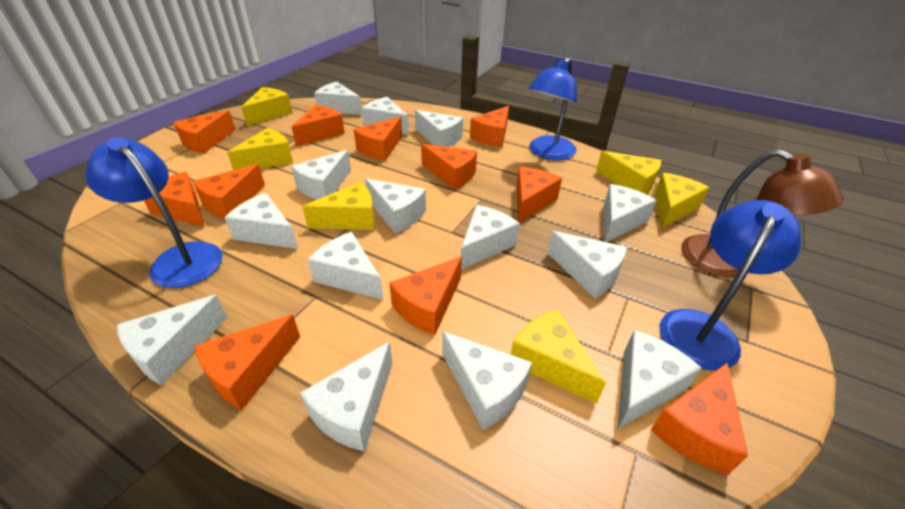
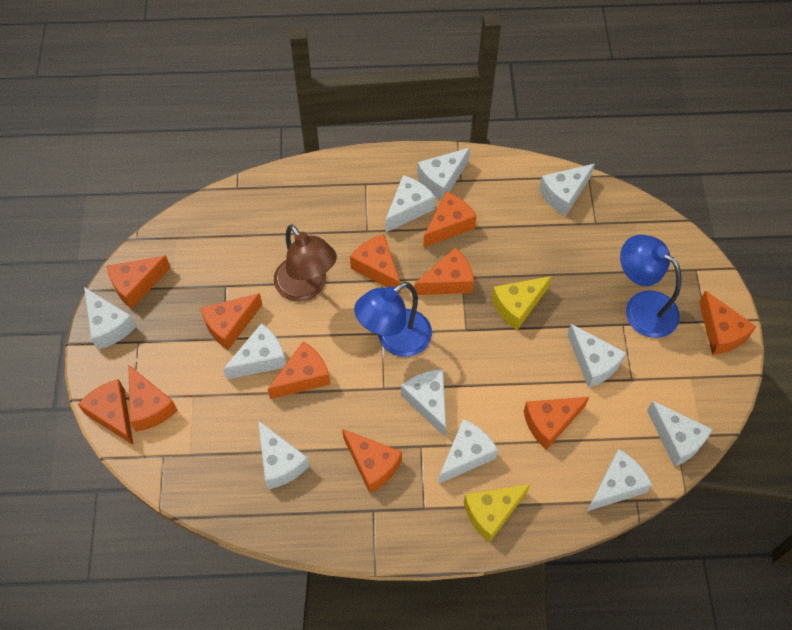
blue lamp: [85,137,223,288] [528,57,577,160] [660,200,801,371] = 3 -> [354,282,432,357] [620,235,681,338] = 2
white cheese: [117,295,228,385] [224,193,298,249] [291,150,351,200] [300,342,392,451] [308,232,383,300] [314,82,362,115] [362,97,409,135] [365,178,426,233] [415,110,463,147] [442,331,532,430] [461,205,520,270] [547,231,627,298] [604,184,656,242] [617,330,702,429] = 14 -> [84,287,136,350] [223,323,286,379] [258,420,309,489] [385,175,435,233] [401,369,446,437] [417,148,470,200] [438,419,498,484] [539,164,595,216] [567,324,626,388] [587,449,653,511] [647,401,713,467] = 11
yellow cheese: [227,128,293,170] [241,87,292,126] [302,182,375,230] [511,309,606,404] [596,151,661,194] [655,173,709,229] = 6 -> [464,484,530,543] [492,276,552,330] = 2

